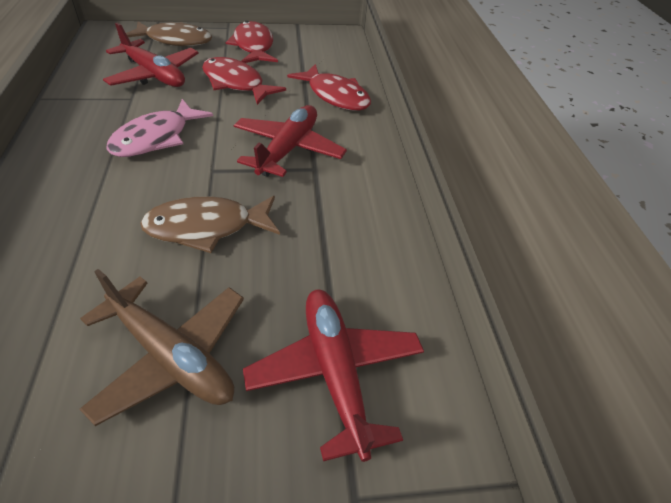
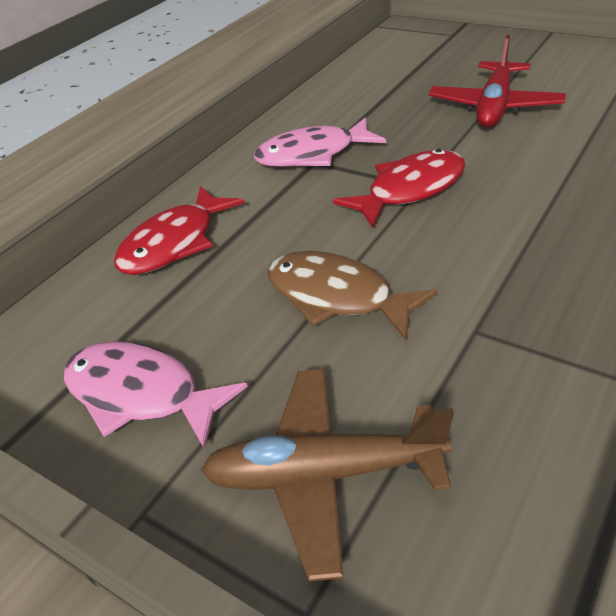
brown fish: [126,21,212,46] [140,196,280,253] = 2 -> [268,251,438,340] = 1
pink fish: [106,99,213,157] = 1 -> [64,341,248,449] [254,117,386,167] = 2
red fish: [202,57,286,105] [226,21,278,63] [287,64,371,111] = 3 -> [114,186,245,275] [333,149,465,228] = 2
red plane: [103,23,199,87] [234,105,347,177] [243,289,424,462] = 3 -> [428,35,566,127] = 1

